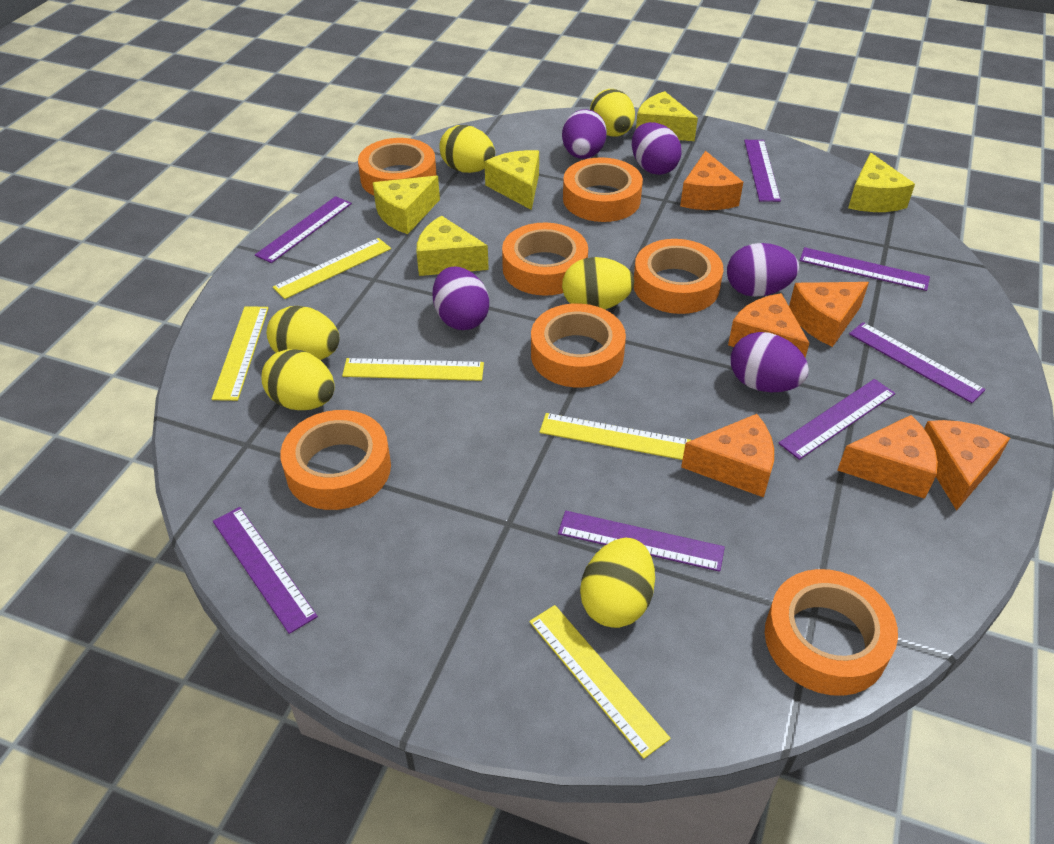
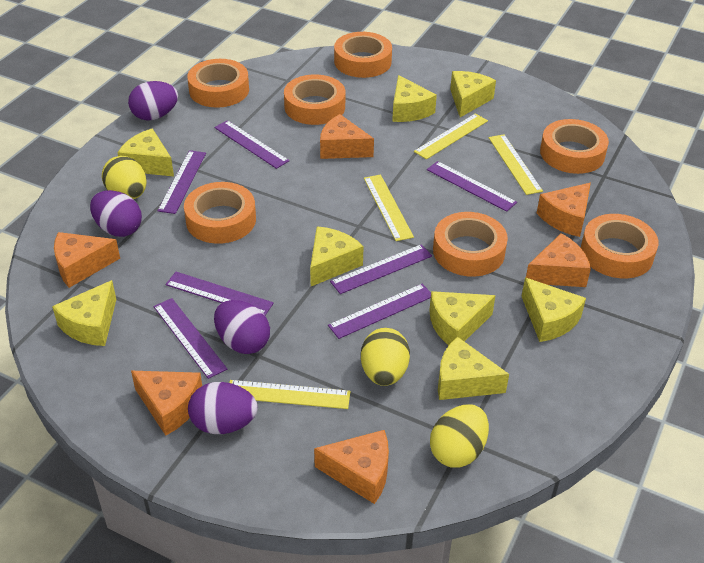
purple egg: [433,266,489,330] [562,109,607,159] [632,122,682,175] [727,243,799,297] [731,332,809,392] = 5 -> [90,190,142,237] [128,81,178,121] [188,382,258,434] [214,300,270,354] = 4
yellow cheese: [373,176,440,234] [416,215,489,276] [484,150,539,210] [636,91,698,141] [848,153,915,212] = 5 -> [52,280,116,346] [117,128,174,176] [310,226,364,286] [392,75,437,122] [429,291,496,345] [438,337,509,400] [450,71,496,117] [521,278,586,342] = 8
yellow egg: [261,349,335,410] [267,306,339,360] [439,125,495,173] [562,257,634,309] [580,538,655,628] [590,89,635,137] = 6 -> [102,156,147,199] [361,328,410,386] [430,405,489,468] = 3
yellow ruler: [212,306,269,401] [273,238,391,299] [342,358,484,381] [529,605,671,759] [540,413,691,460] = 5 -> [229,380,351,409] [364,175,414,241] [414,113,488,159] [489,134,543,195] = 4

